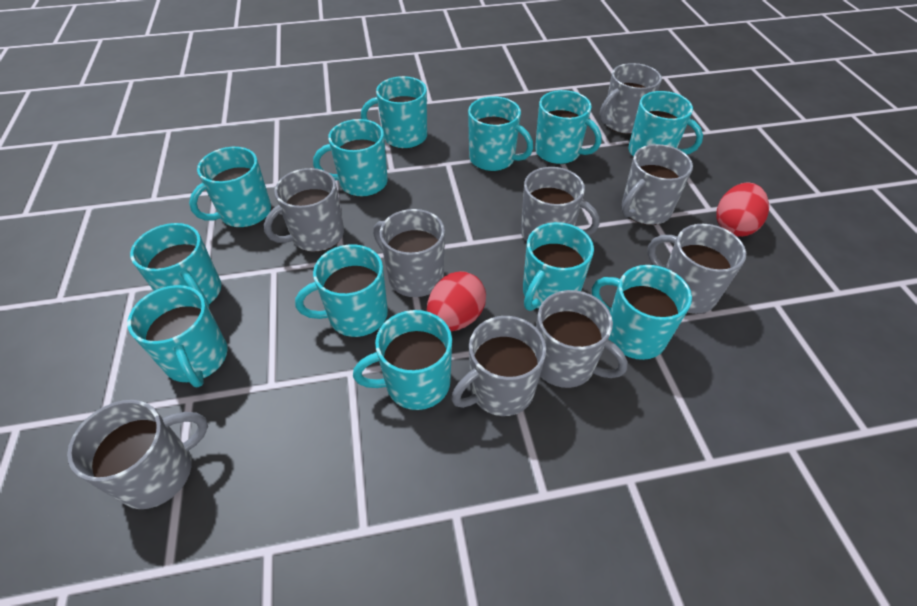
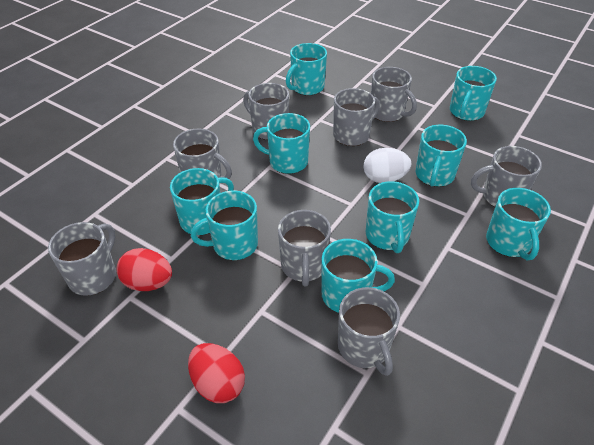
grey mug: [67,400,208,509] [264,168,344,252] [373,209,445,297] [451,316,546,416] [521,167,600,242] [536,290,628,388] [599,63,662,134] [622,144,693,225] [647,224,746,314] = 9 -> [48,222,116,296] [173,128,232,179] [243,83,289,140] [278,210,331,286] [333,88,380,146] [338,287,400,376] [371,67,417,122] [471,146,542,207] = 8
turquoise mug: [127,285,228,387] [130,223,221,308] [189,147,271,228] [295,244,388,337] [313,119,388,197] [353,310,452,410] [361,76,427,149] [468,96,533,172] [523,222,594,311] [535,90,602,164] [592,265,692,360] [629,91,703,157] = 12 -> [170,168,234,235] [191,191,258,260] [253,113,310,174] [286,43,327,96] [322,239,395,313] [366,181,419,253] [415,125,467,187] [450,66,497,121] [486,188,551,260] = 9
white egg: none = 0 -> [364,148,411,183] = 1

